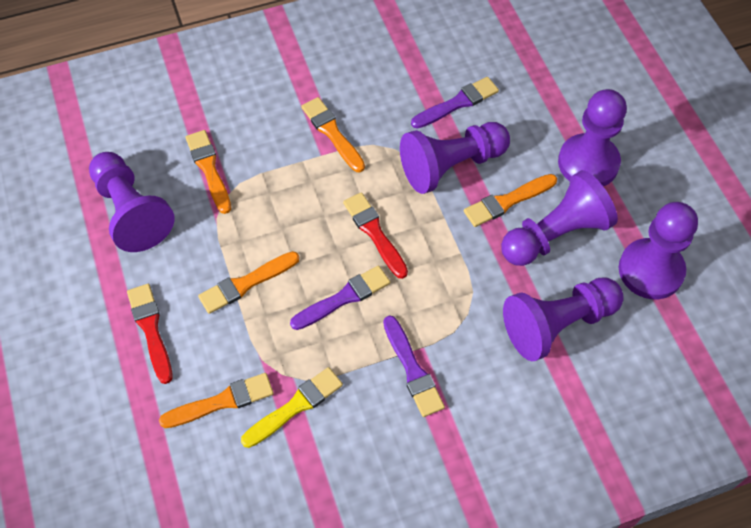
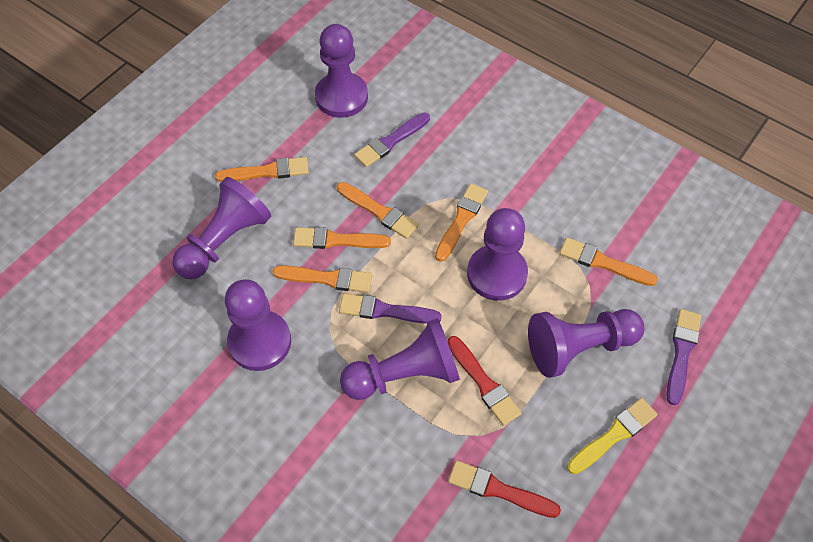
orange brush: [159,373,274,428] [185,130,231,214] [198,251,299,314] [301,97,365,172] [464,174,557,227] = 5 -> [215,157,309,182] [272,265,372,293] [293,227,391,249] [337,182,419,239] [435,183,488,262] [559,237,658,286] = 6

